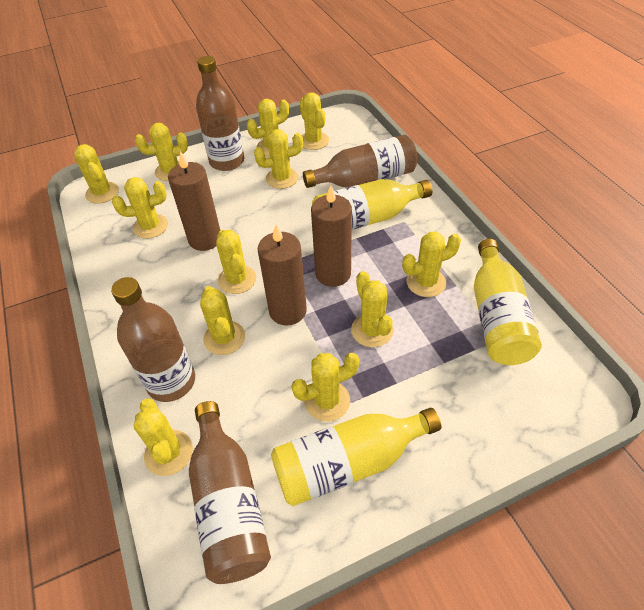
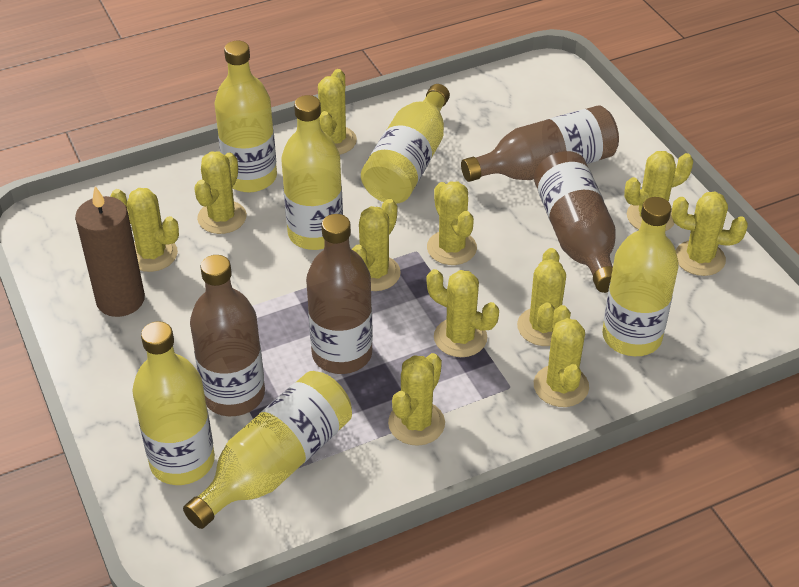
brown candle: [168,151,220,251] [258,225,307,326] [311,185,352,287] = 3 -> [75,186,145,317] = 1
yellow bottle: [271,408,441,506] [312,179,432,230] [474,239,542,365] = 3 -> [132,321,215,485] [183,371,352,529] [214,41,277,192] [281,95,343,250] [361,84,450,204] [602,197,679,356] = 6
yellow cactus: [74,144,119,204] [112,177,168,239] [134,399,193,476] [135,123,188,181] [200,286,245,355] [216,230,256,294] [247,99,289,156] [254,129,303,189] [291,353,359,422] [300,92,329,150] [351,271,393,347] [402,232,461,297] = 12 -> [110,188,179,272] [194,151,247,234] [318,69,357,155] [352,199,401,291] [388,353,445,446] [427,181,477,265] [427,269,499,357] [517,248,566,346] [534,305,589,407] [624,151,693,231] [671,192,748,276] = 11

